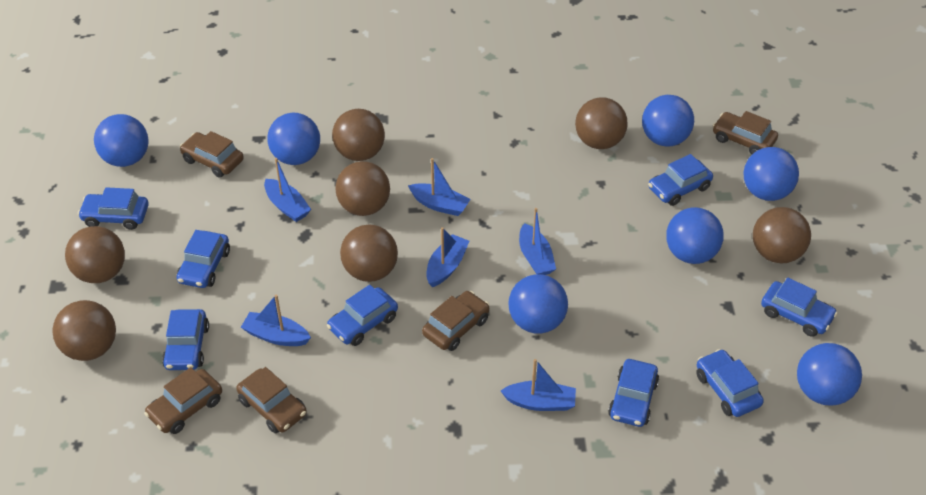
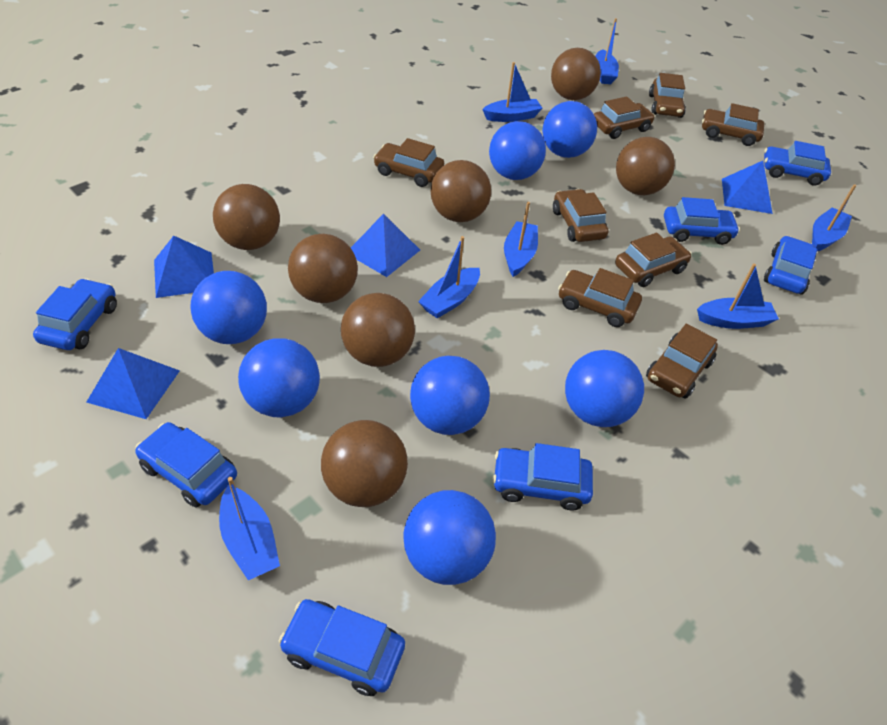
blue boat: [241,294,311,346] [264,158,311,222] [408,158,470,216] [426,227,469,287] [501,359,576,411] [519,208,556,275] = 6 -> [219,477,280,580] [418,236,480,318] [482,62,543,122] [504,202,538,277] [596,18,619,84] [697,263,779,329] [812,184,856,251] = 7
blue car: [78,187,149,230] [162,309,209,370] [176,230,230,288] [327,285,398,346] [608,359,659,427] [648,154,713,206] [696,349,764,417] [761,278,838,337] = 8 -> [33,278,117,350] [135,422,237,507] [279,599,405,696] [493,443,593,510] [664,197,740,245] [764,141,831,186] [764,236,817,295] = 7
blue pyramid: none = 0 -> [86,348,180,419] [154,236,214,298] [351,214,420,277] [722,161,773,214] = 4
brown car: [144,367,222,434] [180,131,244,178] [236,367,307,434] [422,291,489,351] [713,111,778,155] = 5 -> [373,138,444,187] [553,189,609,242] [558,268,642,327] [594,96,655,139] [615,233,692,287] [646,323,718,399] [649,73,686,118] [702,103,764,146] = 8

